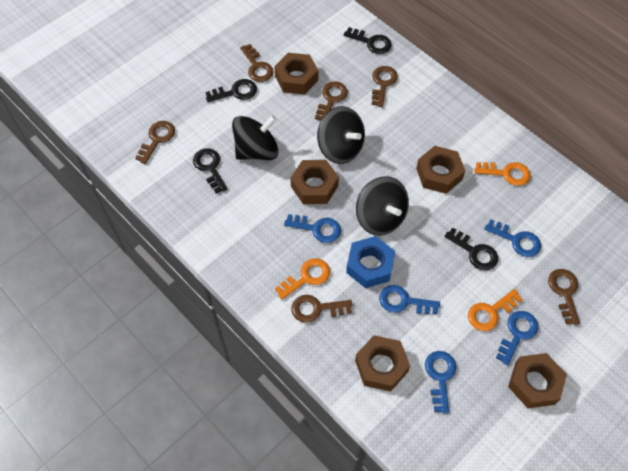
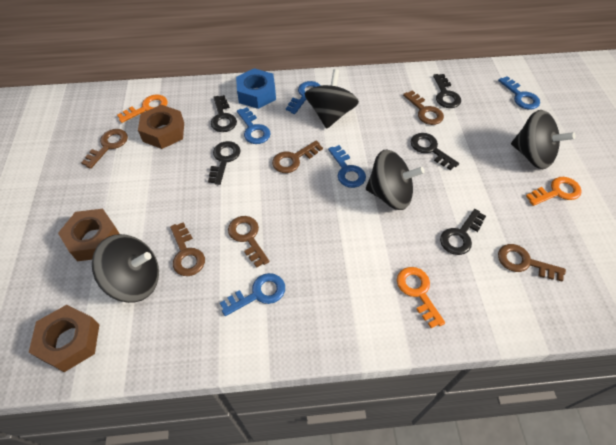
black key: [193,148,227,193] [206,79,257,102] [344,27,392,54] [445,228,498,270] = 4 -> [208,141,240,185] [211,95,237,132] [411,133,459,170] [433,74,461,108] [440,209,486,255] = 5
black spinning top: [232,115,279,160] [317,106,365,164] [356,176,409,235] = 3 -> [92,234,159,303] [305,69,359,129] [366,149,425,210] [511,110,575,169] = 4
brown nut: [274,53,318,94] [290,160,339,204] [355,335,410,391] [416,146,465,194] [508,353,567,408] = 5 -> [29,305,99,372] [58,209,120,261] [138,105,184,149] = 3

